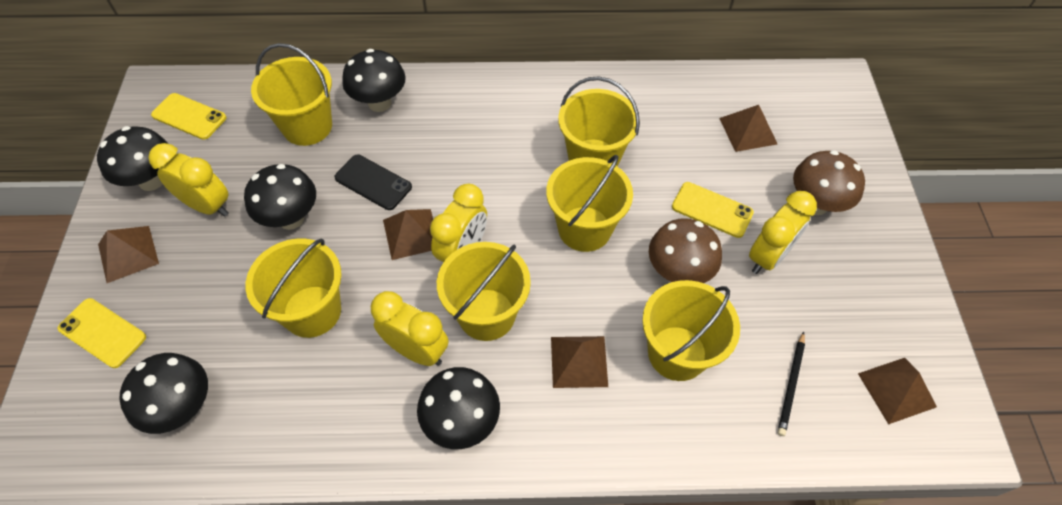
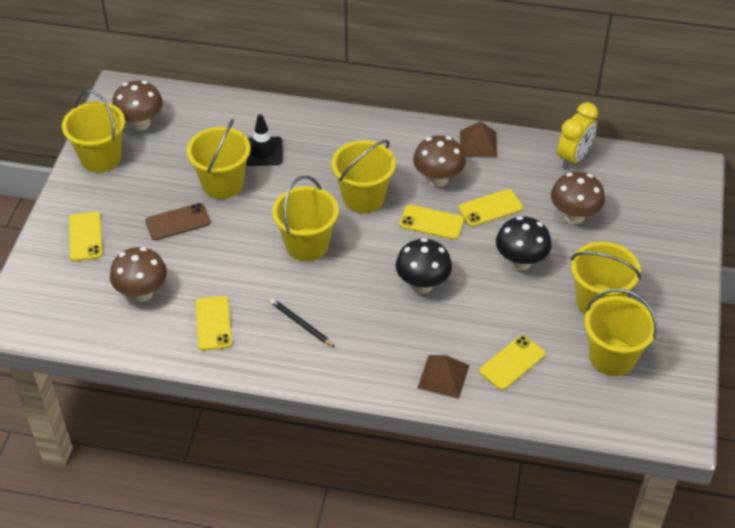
black mushroom: [97,126,168,191] [119,353,208,434] [244,164,316,230] [342,49,405,112] [417,367,500,449] = 5 -> [396,238,452,293] [496,216,552,270] = 2
black phone: [335,154,412,210] = 1 -> none = 0
black traffic cone: none = 0 -> [246,114,282,166] = 1
brown mushroom: [649,218,722,283] [793,150,865,215] = 2 -> [110,247,167,302] [112,81,163,131] [413,136,466,187] [551,172,605,224] = 4
brown phone: none = 0 -> [145,203,210,240] = 1
brown pyramid: [98,226,159,283] [383,209,433,260] [551,336,608,388] [719,105,777,152] [858,358,937,424] = 5 -> [418,355,470,399] [460,121,497,158] = 2
yellow clock: [148,143,229,217] [371,291,448,366] [430,184,487,262] [749,191,817,274] = 4 -> [557,102,598,169] = 1
yellow phone: [58,298,146,368] [151,93,227,140] [672,182,754,238] = 3 -> [69,212,102,261] [196,296,232,351] [400,205,464,240] [458,189,523,227] [479,335,545,390] = 5

